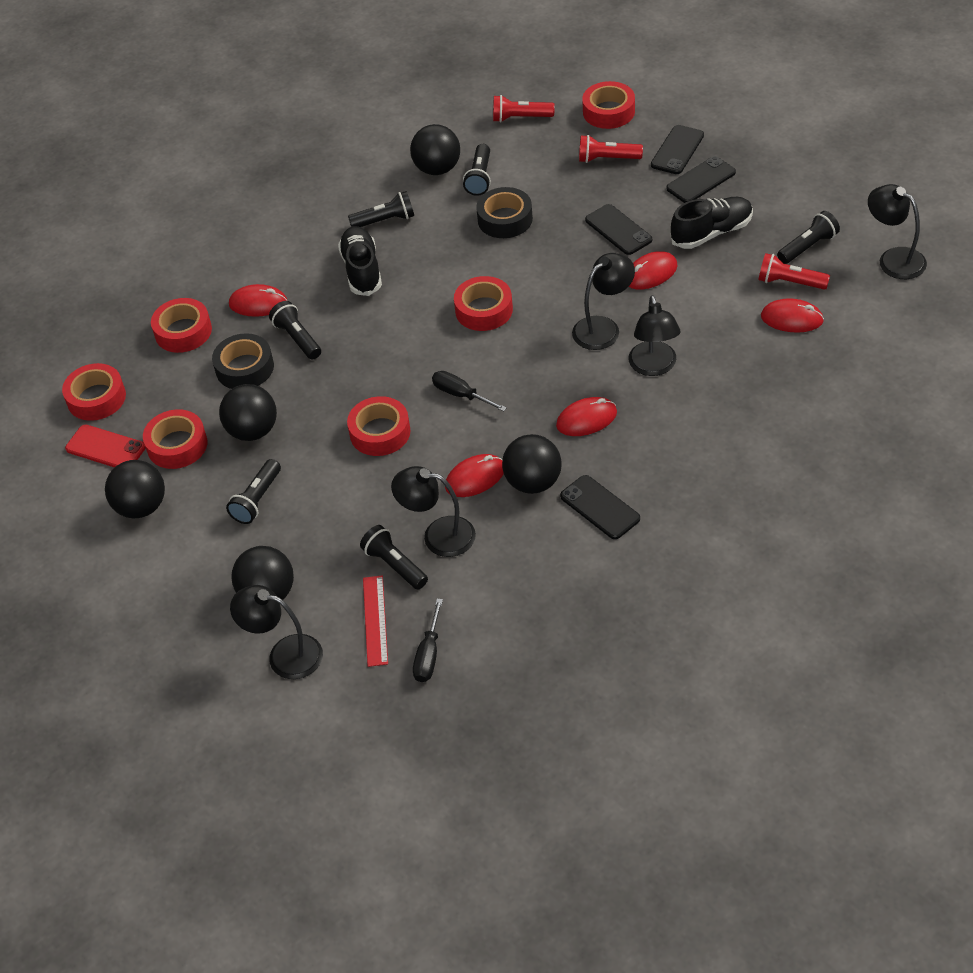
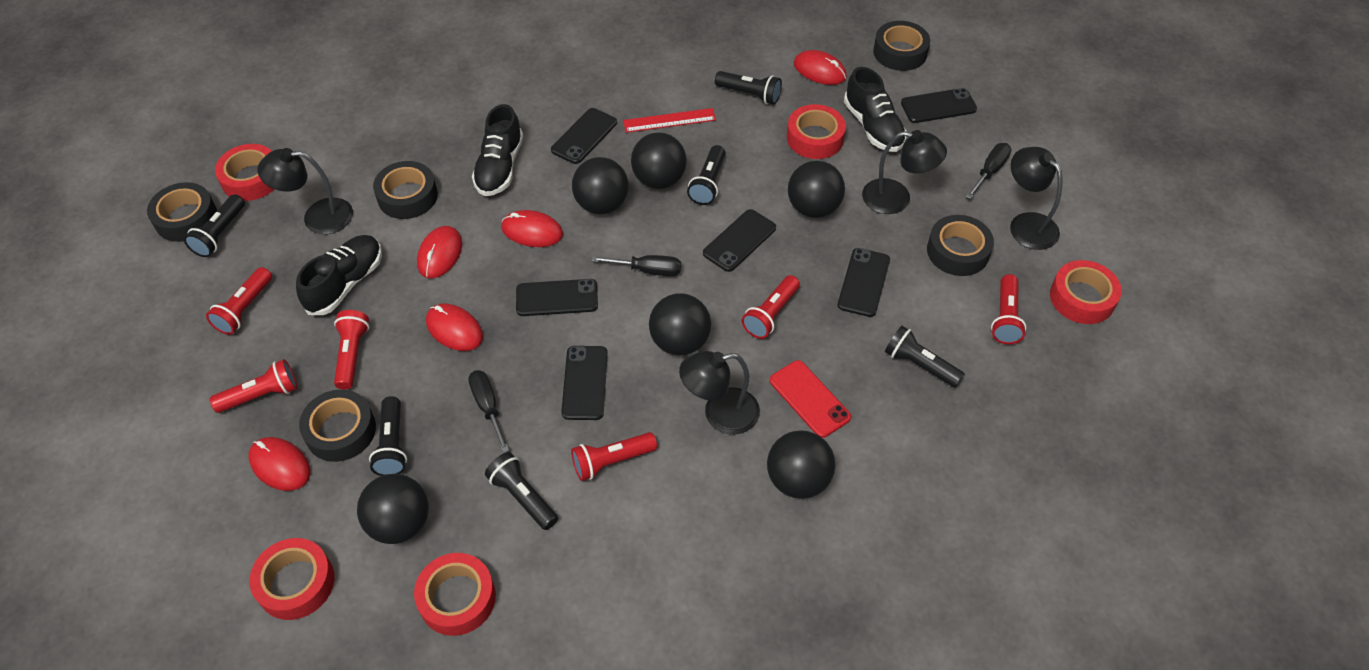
black ball: [105,460,165,518] [219,384,277,441] [232,546,294,600] [410,124,460,175] [502,434,561,494] = 5 -> [357,474,429,544] [572,157,629,214] [631,133,687,189] [649,293,711,356] [767,430,835,499] [788,161,845,218] = 6
black lamp: [230,585,323,679] [391,466,476,557] [572,253,635,350] [628,295,681,376] [868,184,927,279] = 5 -> [257,148,353,234] [679,351,760,435] [862,130,947,214] [1010,147,1062,250] = 4
black phone: [560,475,640,539] [585,204,652,255] [651,125,704,174] [666,156,736,203] = 4 -> [516,279,598,316] [551,108,617,164] [561,346,608,420] [703,209,776,272] [838,248,890,317] [901,88,977,123] = 6
black screwdriver: [413,599,443,682] [432,371,507,412] = 2 -> [468,370,509,453] [591,255,681,276] [966,143,1011,199] = 3
black shoe: [338,226,382,296] [671,197,753,249] = 2 -> [296,235,382,315] [472,104,523,196] [844,67,907,152] = 3
black tape: [212,333,274,389] [476,187,533,238] = 2 -> [147,182,217,242] [299,389,376,462] [373,161,438,219] [873,21,930,71] [927,215,994,276] = 5
red flashlight: [493,95,555,123] [579,135,643,163] [759,253,830,290] = 3 -> [206,267,272,335] [210,359,297,413] [334,310,369,389] [571,432,657,481] [742,275,800,339] [991,274,1026,344] = 6
red tape: [62,363,126,421] [143,409,207,469] [151,298,212,353] [347,396,411,456] [454,276,513,331] [582,81,635,129] = 6 -> [215,144,274,201] [249,538,334,620] [414,553,496,636] [787,104,846,159] [1050,260,1122,324] = 5

